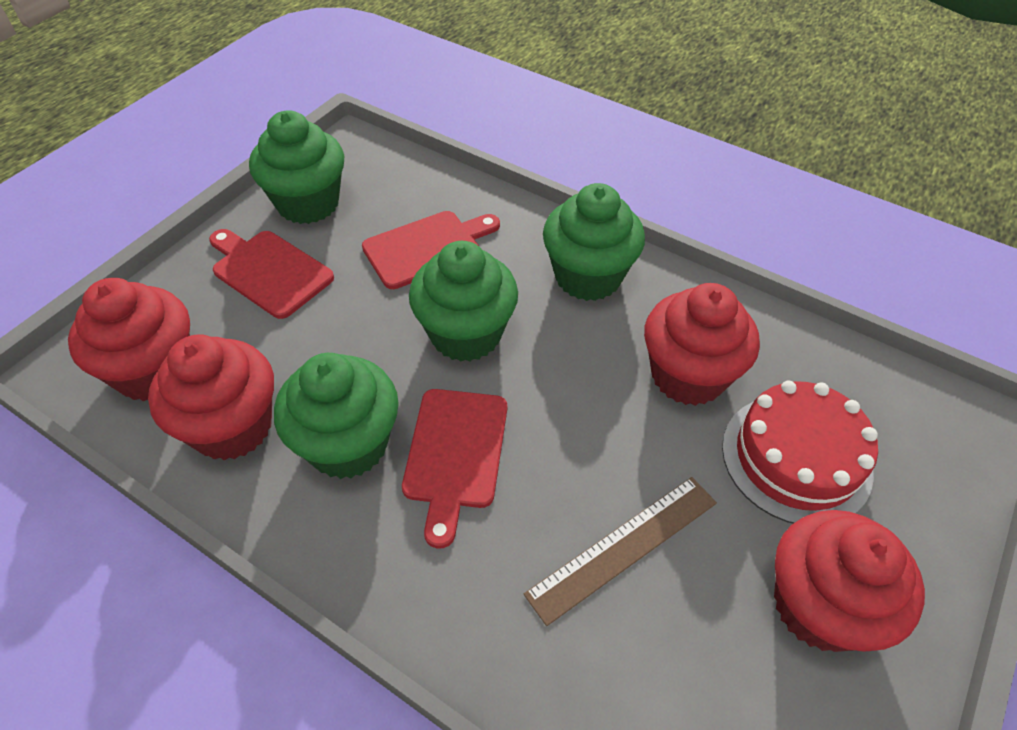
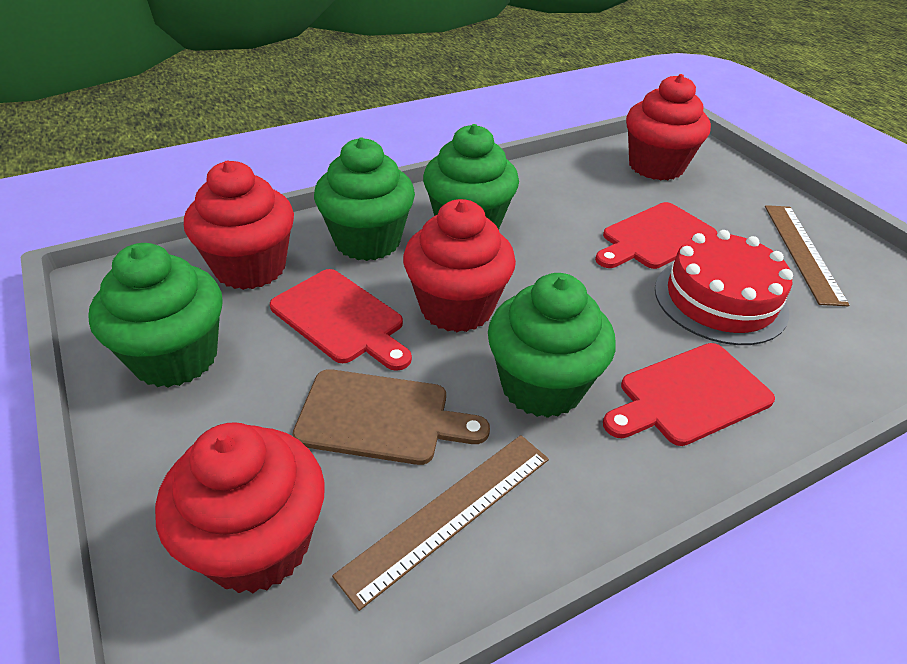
brown cutting board: none = 0 -> [293,369,490,465] = 1
brown ruler: [524,477,717,626] = 1 -> [332,435,549,611] [765,205,849,306] = 2

